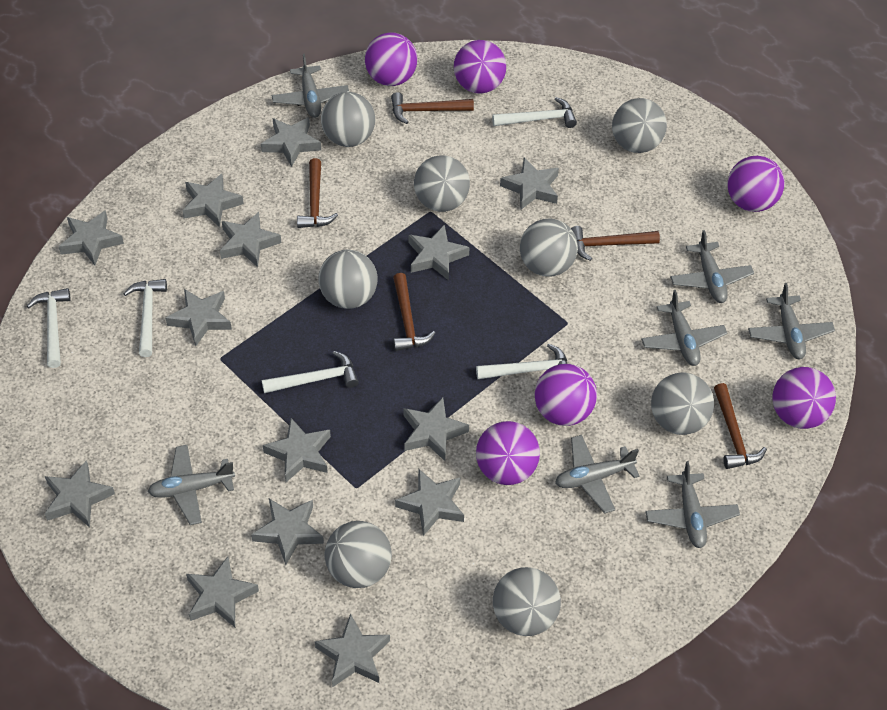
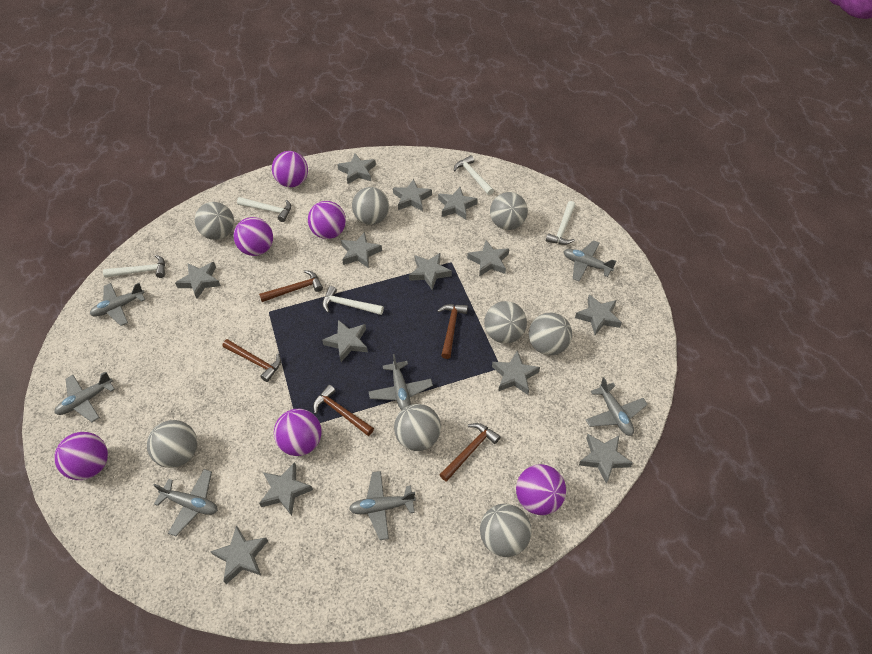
grey star: [45,460,115,528] [59,210,124,266] [166,289,232,346] [182,174,244,227] [186,557,259,627] [220,212,281,267] [251,499,324,565] [261,117,321,167] [263,418,331,482] [315,613,390,687] [395,468,464,536] [404,397,469,461] [409,224,470,281] [500,158,559,210] = 14 -> [175,262,221,299] [210,525,268,584] [259,462,313,516] [322,320,368,362] [337,153,376,184] [341,232,382,268] [393,179,432,211] [409,253,452,290] [438,187,478,220] [467,240,509,277] [492,350,540,395] [575,295,622,335] [579,434,633,484] = 13

